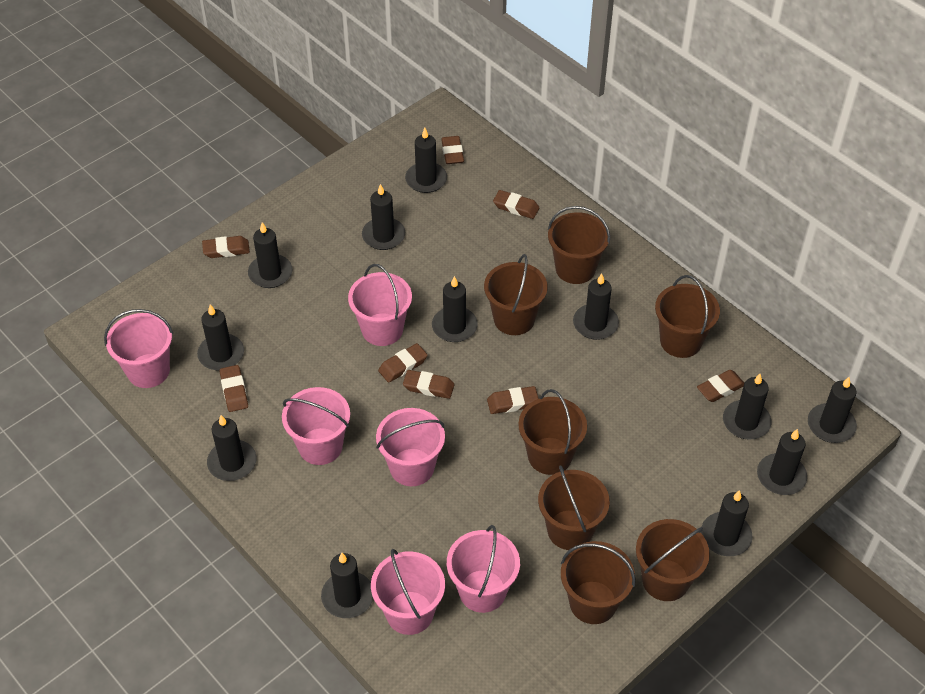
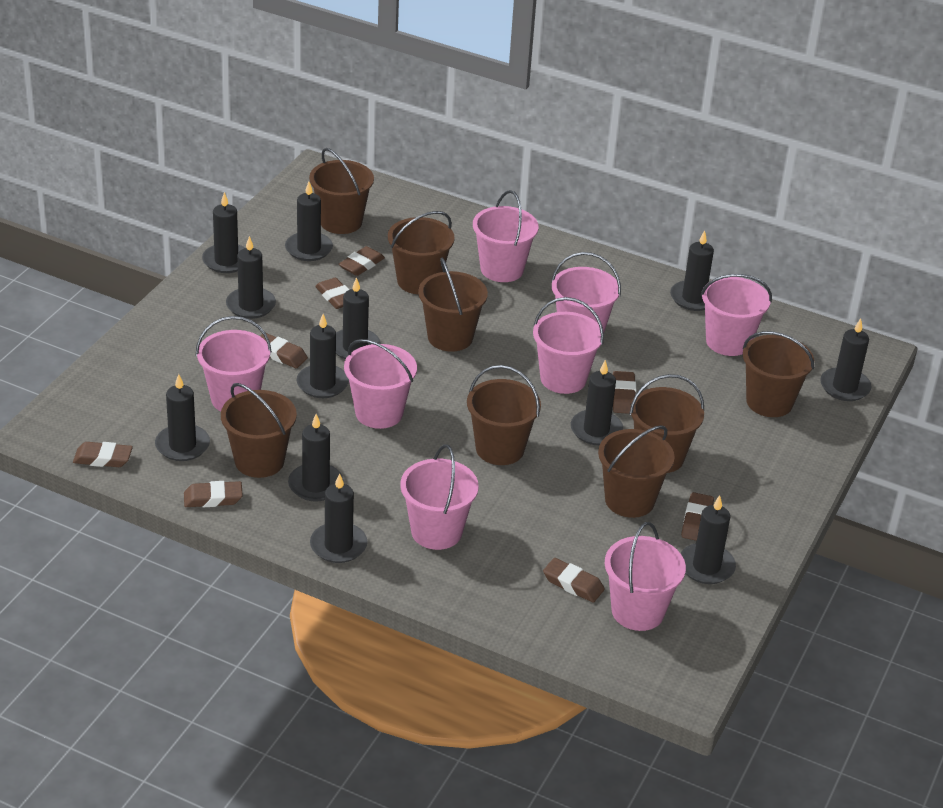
brown bucket: [484,254,548,335] [518,389,587,475] [538,465,610,550] [548,206,610,284] [561,541,635,624] [636,519,710,601] [655,275,720,358] = 7 -> [221,383,297,478] [309,148,374,234] [388,211,455,294] [418,257,488,352] [467,365,541,465] [598,425,675,518] [629,374,704,473] [743,331,814,417] = 8
pink bucket: [104,309,173,388] [282,387,350,465] [348,264,412,346] [371,549,445,635] [376,408,445,486] [447,525,520,613] = 6 -> [196,316,272,411] [344,339,417,429] [400,444,479,550] [473,190,539,282] [533,297,604,394] [552,252,621,332] [605,522,686,631] [700,274,772,356] = 8

